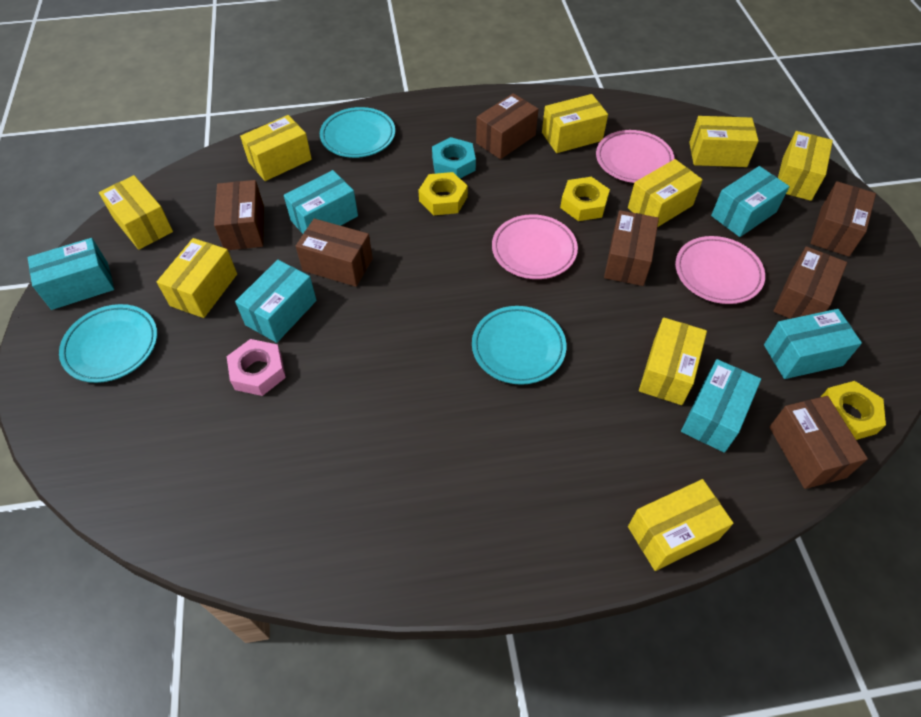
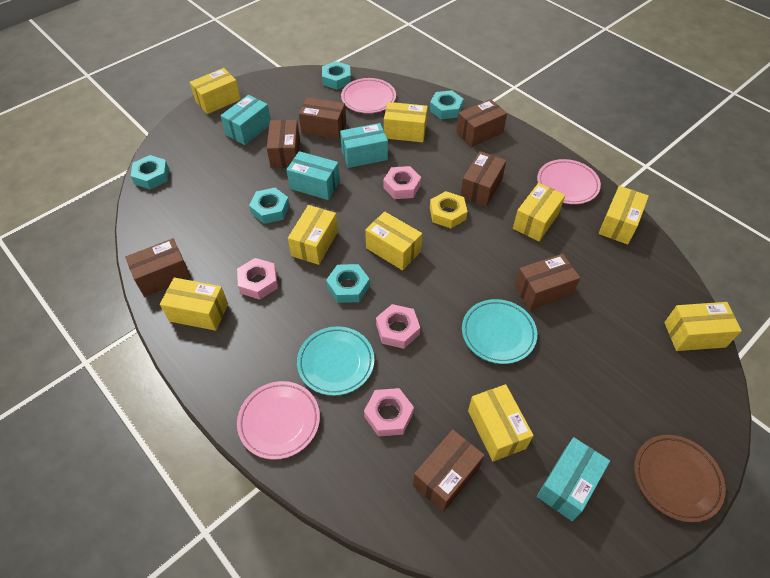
brown plate: none = 0 -> [634,435,726,523] = 1
pink nut: [227,339,286,396] = 1 -> [237,258,278,300] [364,388,414,436] [376,304,420,349] [383,166,421,199] = 4
turquoise box: [28,238,114,310] [235,260,317,343] [284,170,358,234] [681,359,761,453] [711,166,790,237] [764,309,862,379] = 6 -> [220,95,271,145] [286,151,340,200] [340,123,388,168] [537,437,610,521] = 4
turquoise nut: [432,137,476,179] = 1 -> [131,155,169,190] [249,188,290,224] [322,61,351,89] [326,264,370,303] [430,90,464,119] = 5
turquoise plate: [59,304,157,383] [320,107,395,158] [472,306,566,385] = 3 -> [297,326,374,396] [462,299,537,364] = 2
yellow nut: [418,172,468,215] [560,177,610,221] [821,381,886,440] = 3 -> [430,191,468,228] = 1

